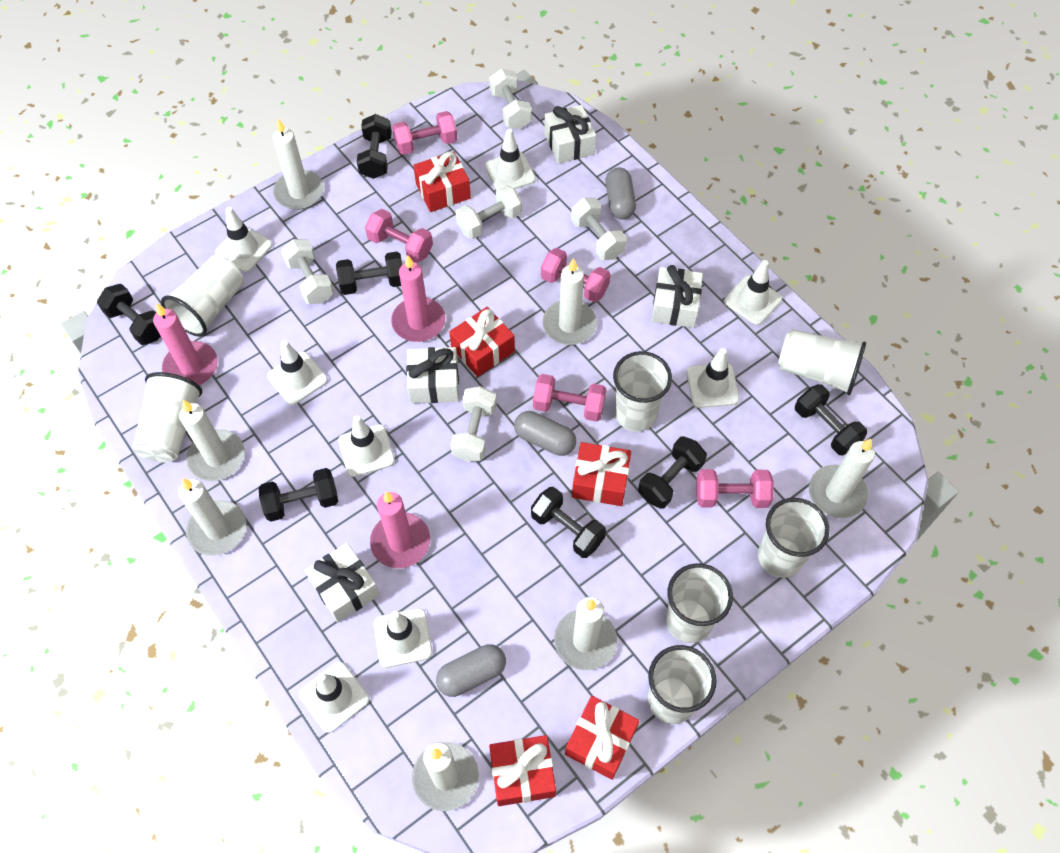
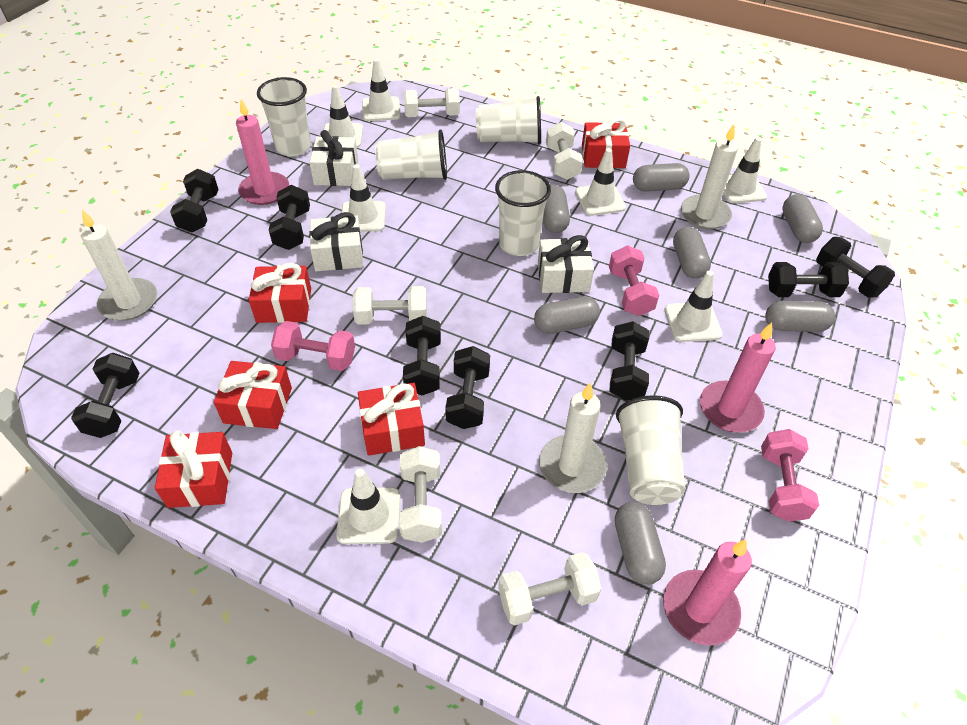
black dumbbell: [97,284,160,345] [259,468,338,522] [336,252,402,295] [357,114,392,179] [531,487,606,558] [638,436,707,509] [795,384,867,455] = 7 -> [71,353,139,438] [170,169,219,232] [269,185,310,250] [403,316,441,395] [445,346,490,429] [610,321,649,401] [768,262,849,297] [816,237,895,298] = 8
grey capsule: [436,644,506,697] [514,411,576,456] [605,167,636,219] = 3 -> [534,296,600,334] [543,185,570,233] [615,502,666,585] [633,163,690,192] [673,227,711,279] [765,301,835,332] [782,194,823,243] = 7
pink dumbbell: [365,209,433,263] [392,111,457,155] [533,374,606,422] [541,248,610,302] [696,469,774,508] = 5 -> [271,321,355,371] [609,246,659,316] [761,429,819,522] = 3
white candle: [178,478,246,556] [179,400,245,481] [273,119,324,210] [412,742,479,811] [543,258,597,345] [554,597,617,670] [809,439,875,518] = 7 -> [81,210,157,321] [539,383,607,493] [681,124,738,229] = 3
white cup: [132,372,202,463] [161,255,244,337] [613,351,672,432] [648,645,717,724] [666,563,733,643] [758,498,829,578] [778,329,866,395] = 7 -> [257,77,311,157] [375,129,447,180] [476,96,541,145] [495,170,551,256] [616,395,685,505] = 5
white gift: [305,543,380,623] [406,347,459,404] [544,105,596,164] [651,265,703,328] = 4 -> [309,130,358,186] [309,212,363,271] [538,235,594,293] = 3
white traffic cone: [215,207,273,272] [267,340,328,405] [299,661,370,733] [338,416,395,477] [374,608,432,668] [485,129,536,190] [687,348,739,408] [724,260,782,325] = 8 -> [323,85,363,148] [336,469,400,544] [341,164,386,232] [362,59,401,121] [575,148,626,216] [664,270,723,342] [723,137,767,203] = 7

